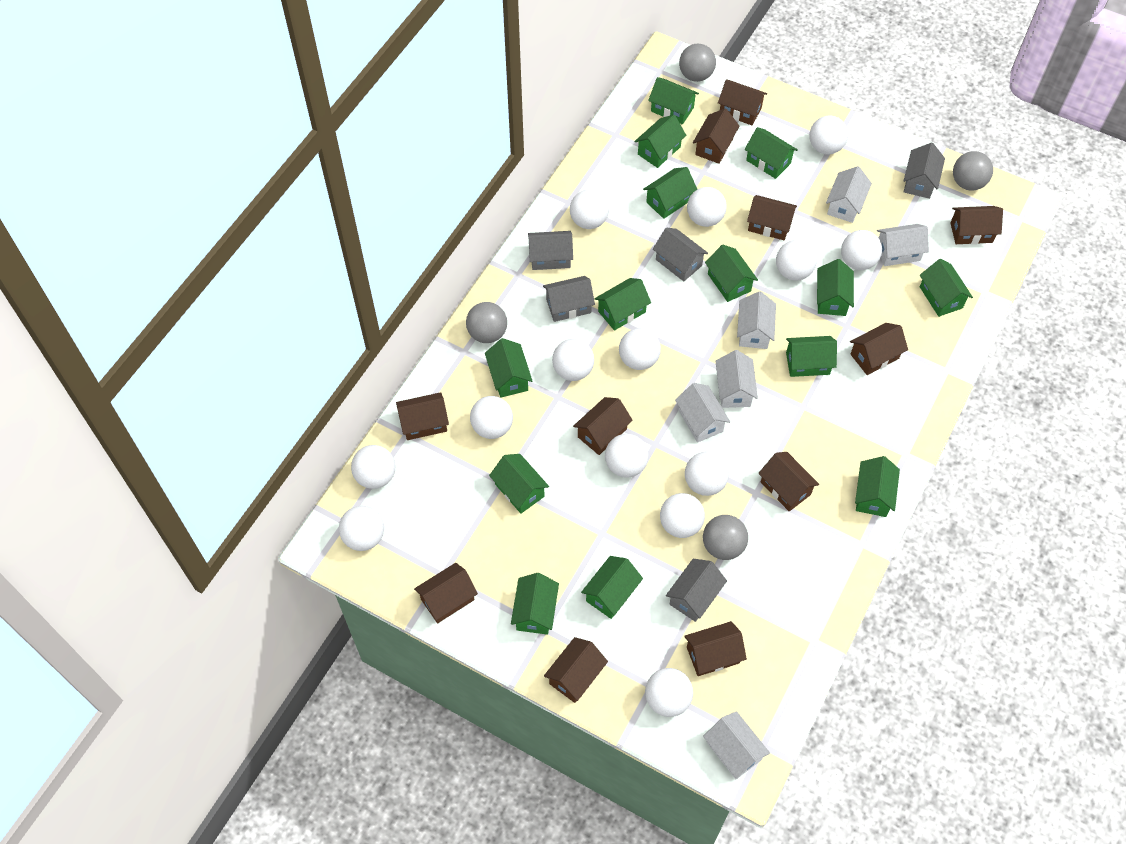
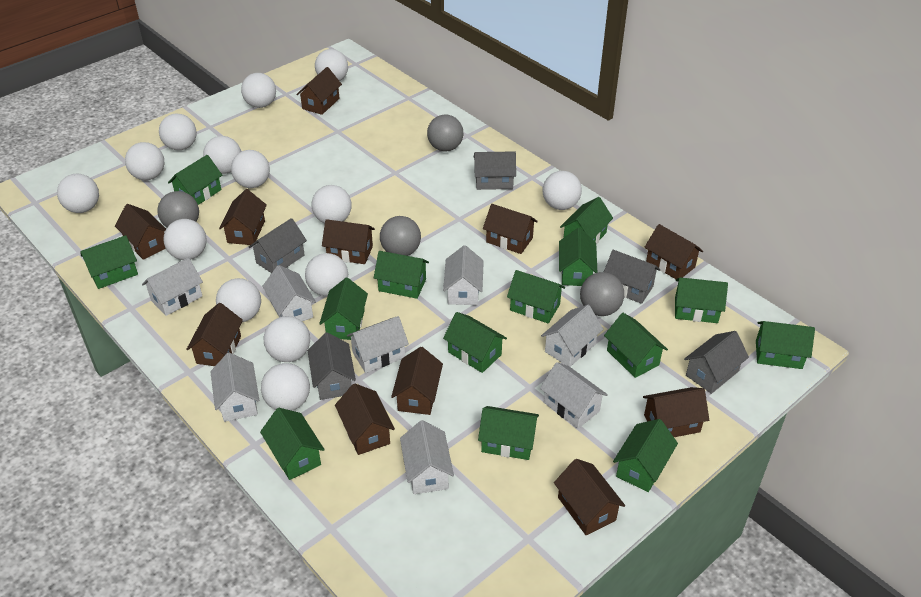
white house: [675,383,730,443] [703,711,770,779] [715,350,758,408] [737,291,776,349] [826,166,872,223] [877,224,929,266] = 6 -> [142,258,203,316] [210,352,259,422] [262,265,316,321] [347,316,409,373] [400,420,454,494] [443,245,484,305] [540,362,608,429] [541,305,603,367] = 8

